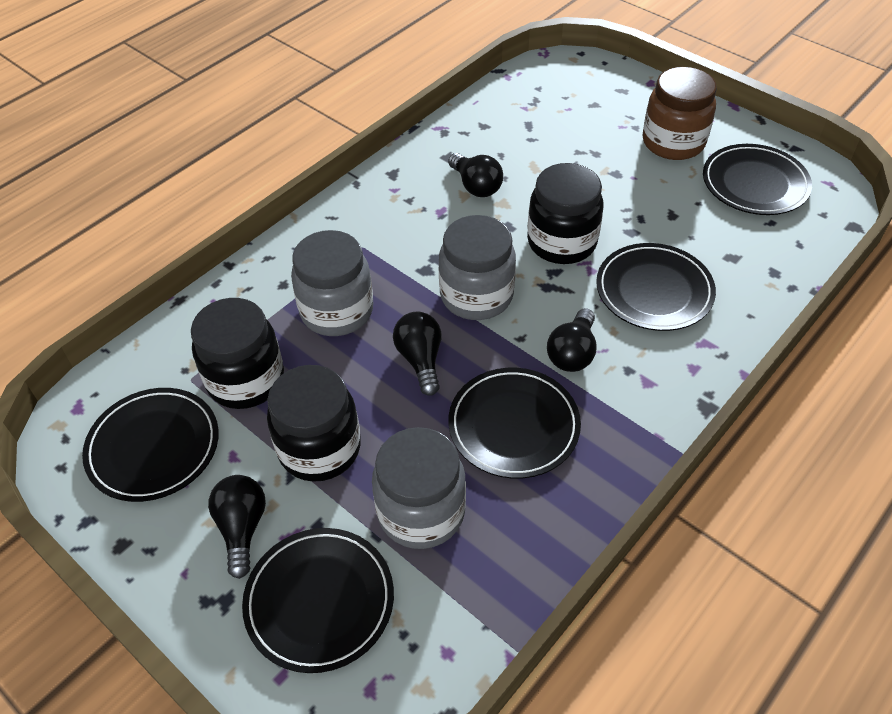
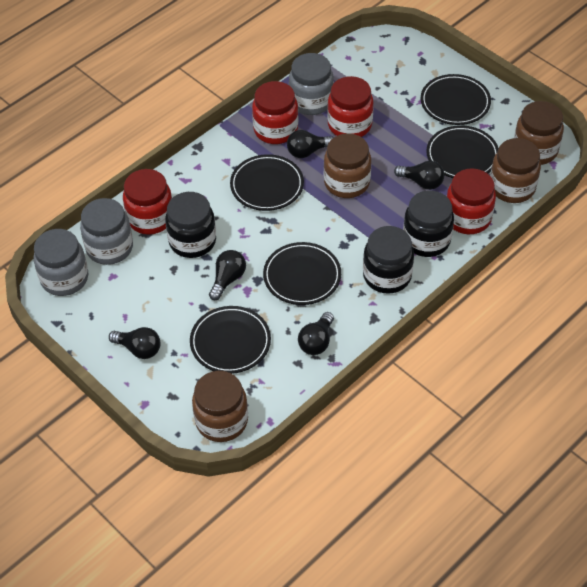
black light bulb: [208,475,266,579] [393,312,441,396] [448,153,503,197] [547,308,596,372] = 4 -> [109,327,161,359] [209,250,246,300] [287,130,334,158] [298,312,334,355] [394,161,444,190] = 5
brown jar: [643,67,717,160] = 1 -> [192,371,248,442] [324,134,371,198] [490,138,541,203] [514,101,564,165] = 4
red jar: none = 0 -> [123,169,172,235] [252,81,298,144] [327,76,373,137] [447,168,496,234] = 4

